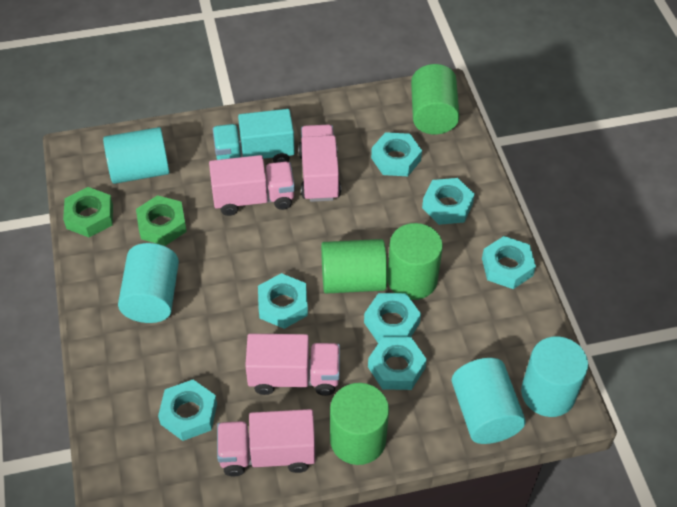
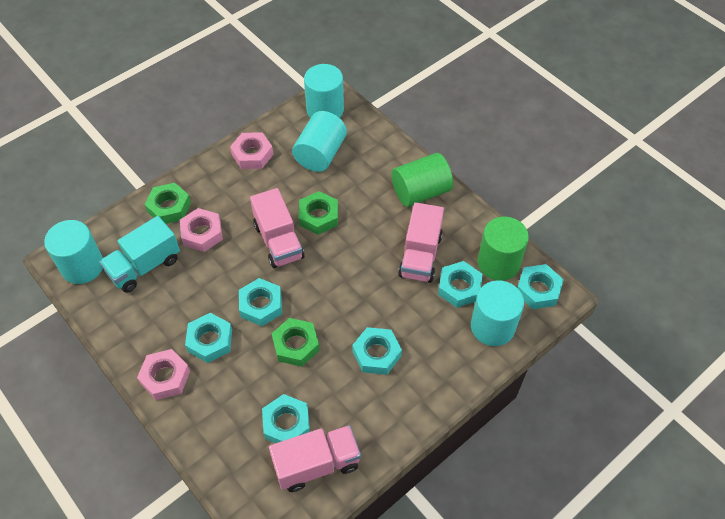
green cylinder: [321,239,387,294] [330,383,389,465] [387,223,443,300] [411,64,460,134] = 4 -> [392,153,453,207] [478,217,529,281] = 2
green nut: [63,187,113,237] [136,195,187,246] = 2 -> [144,183,191,224] [272,318,320,367] [299,191,338,235] = 3
pink nut: none = 0 -> [137,349,190,400] [180,208,223,252] [230,132,273,169] = 3
pink truck: [209,155,295,216] [217,409,315,476] [245,334,340,396] [298,125,341,202] = 4 -> [250,188,305,268] [269,425,361,492] [398,202,444,283] = 3
turquoise nut: [158,380,217,441] [258,273,308,329] [364,293,421,343] [368,337,427,390] [371,132,422,176] [422,178,475,225] [482,236,536,289] = 7 -> [185,313,232,363] [239,278,282,326] [262,394,310,443] [352,327,402,375] [438,261,483,308] [517,264,564,309] = 6

